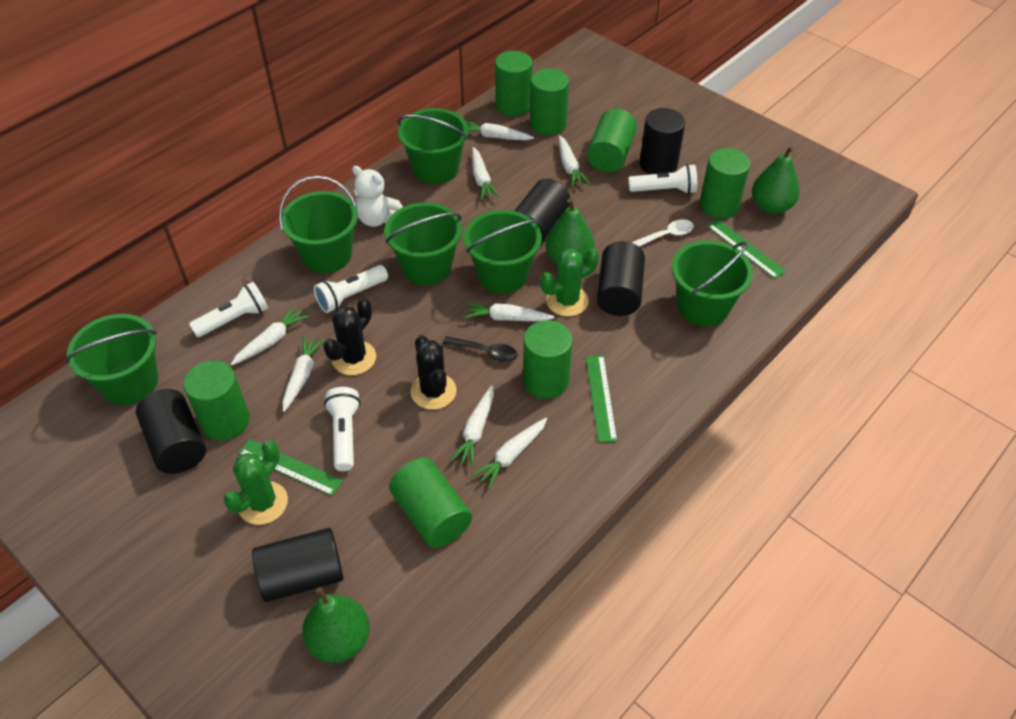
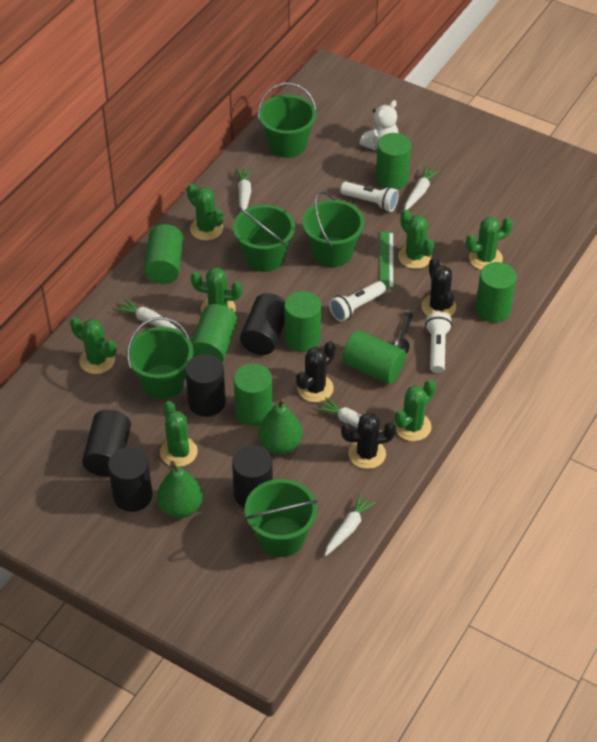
black cactus: [323,298,376,375] [411,335,457,410] = 2 -> [296,341,335,402] [341,413,396,469] [421,257,456,316] = 3
green bucket: [66,314,158,405] [279,176,358,273] [384,202,462,285] [398,108,468,184] [464,210,542,294] [672,240,753,326] = 6 -> [126,317,194,399] [233,204,295,272] [245,479,318,557] [258,83,317,158] [302,191,365,267] = 5
green cactus: [223,440,288,525] [540,248,599,317] = 2 -> [70,317,116,374] [160,401,198,467] [187,183,223,241] [191,267,242,313] [395,380,436,441] [398,209,434,269] [466,217,513,270] = 7
green pear: [302,587,370,663] [546,198,595,264] [752,146,800,214] = 3 -> [157,461,203,518] [258,398,303,454] = 2
green ruler: [239,439,343,496] [586,355,617,442] [707,219,786,279] = 3 -> [380,232,394,289] = 1
white carrot: [231,306,309,365] [282,336,325,412] [450,386,494,467] [464,302,555,321] [466,121,534,140] [472,147,500,200] [472,418,547,489] [559,135,590,187] = 8 -> [115,299,181,331] [236,168,252,212] [316,397,382,432] [325,494,376,556] [405,166,440,210] = 5
white flashlight: [189,282,268,337] [314,265,388,313] [324,387,360,471] [628,164,697,194] = 4 -> [329,281,386,322] [340,182,399,212] [425,312,452,373] = 3
white spoon: [631,219,694,247] = 1 -> none = 0

